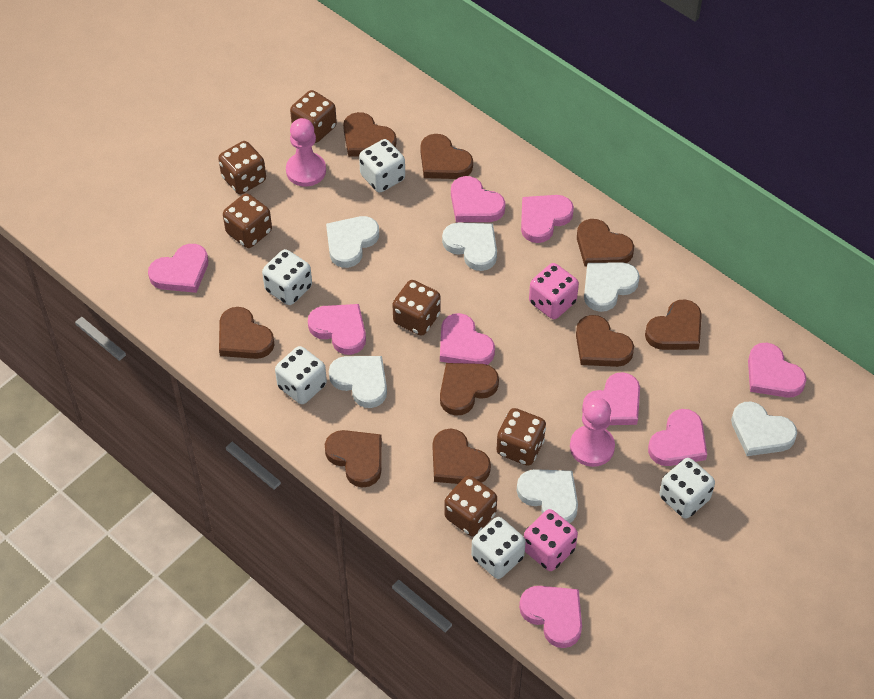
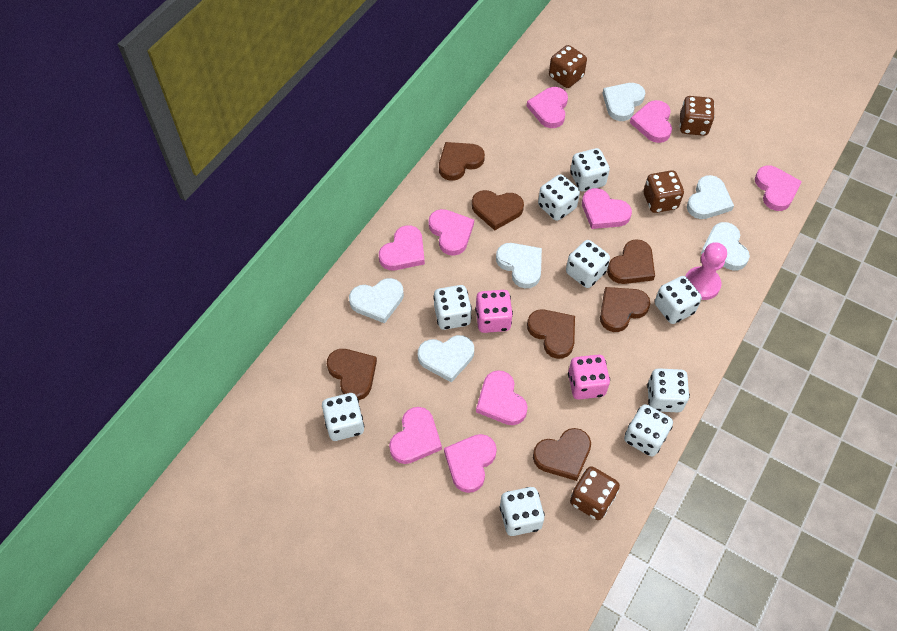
brown dice: [218,141,266,194] [223,193,272,248] [290,90,337,143] [392,280,441,336] [444,475,497,536] [496,408,546,466] = 6 -> [549,45,587,88] [570,466,620,520] [644,170,684,213] [680,96,715,136] = 4
brown heart: [219,307,275,359] [325,430,382,488] [343,112,397,157] [420,134,473,179] [433,428,491,484] [440,363,499,416] [576,315,634,367] [577,219,634,267] [645,299,702,350] = 9 -> [327,349,377,400] [439,142,485,181] [472,190,524,230] [527,310,575,359] [533,428,591,481] [600,287,650,332] [607,239,655,284] = 7
pink pawn: [286,118,326,187] [570,398,615,467] = 2 -> [685,242,727,300] = 1
white dice: [262,249,312,305] [275,346,327,404] [359,139,405,192] [471,517,526,579] [659,458,715,519] = 5 -> [322,393,364,441] [433,285,472,330] [500,487,545,536] [538,174,580,221] [566,240,610,288] [570,148,610,191] [624,404,673,457] [647,368,690,412] [655,276,702,324] = 9

